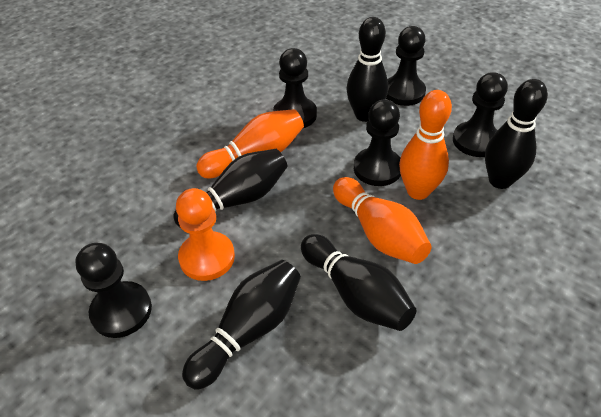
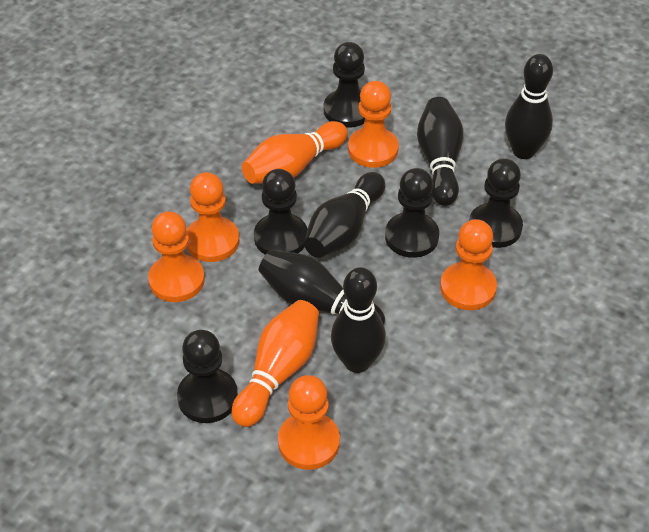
orange bowling pin: [196,109,304,178] [333,177,432,264] [399,90,452,200] = 3 -> [232,300,319,427] [242,121,348,184] = 2
orange pawn: [176,188,235,281] = 1 -> [148,211,205,302] [186,172,239,262] [278,375,340,470] [348,81,399,168] [440,219,497,310] = 5

